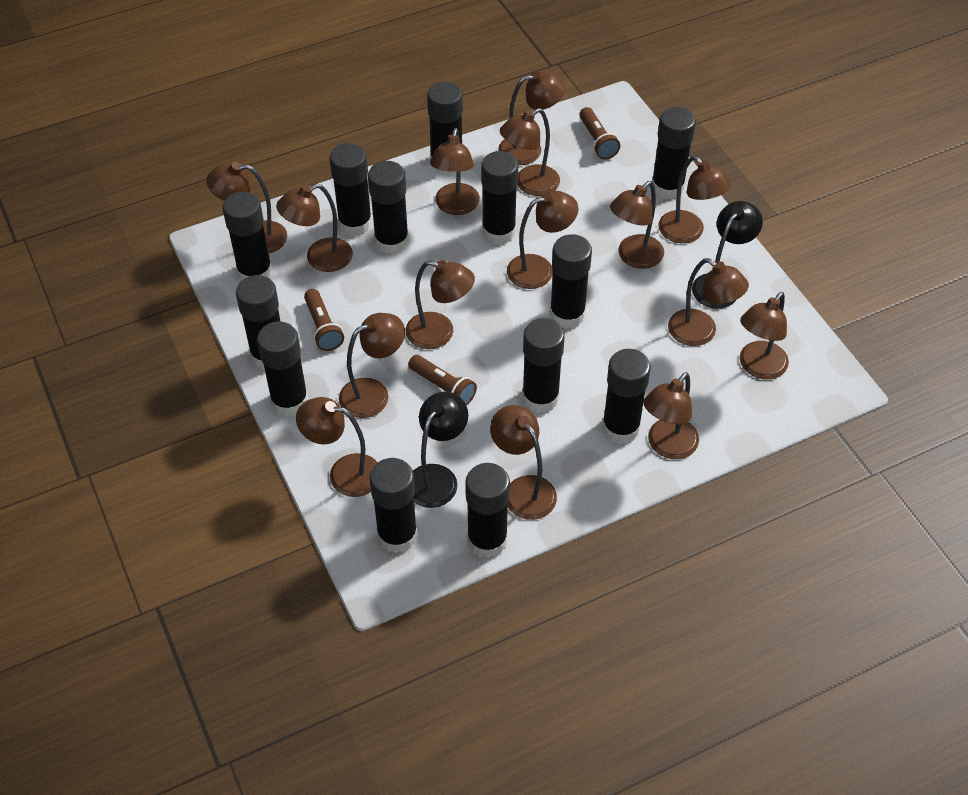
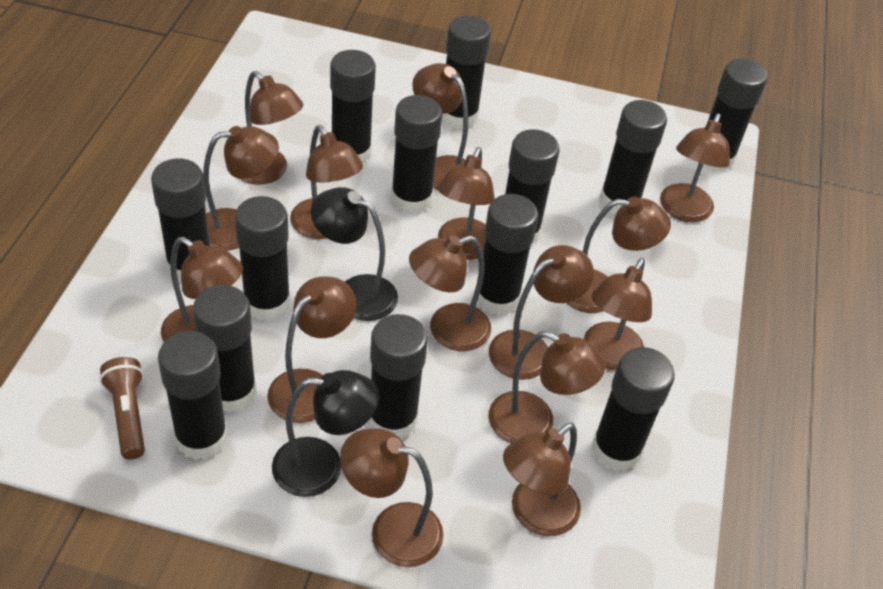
brown flashlight: [304,289,344,351] [408,355,477,406] [579,107,620,159] = 3 -> [99,357,145,460] = 1

